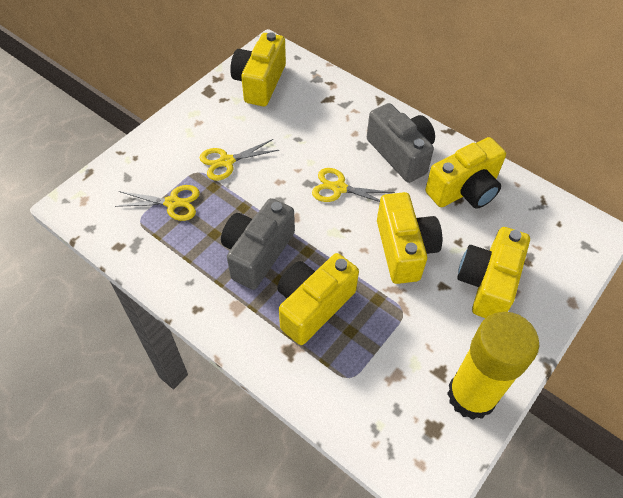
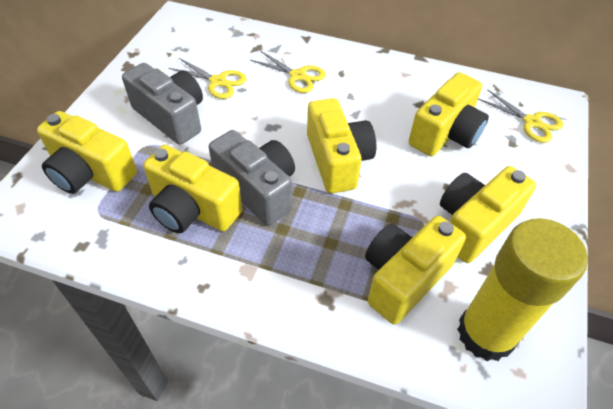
yellow camera: [230,32,286,106] [277,253,359,345] [377,192,442,284] [425,137,506,209] [457,227,530,318] = 5 -> [37,111,137,194] [143,145,242,233] [307,98,376,193] [365,216,466,325] [409,72,489,156] [440,166,536,263] = 6

